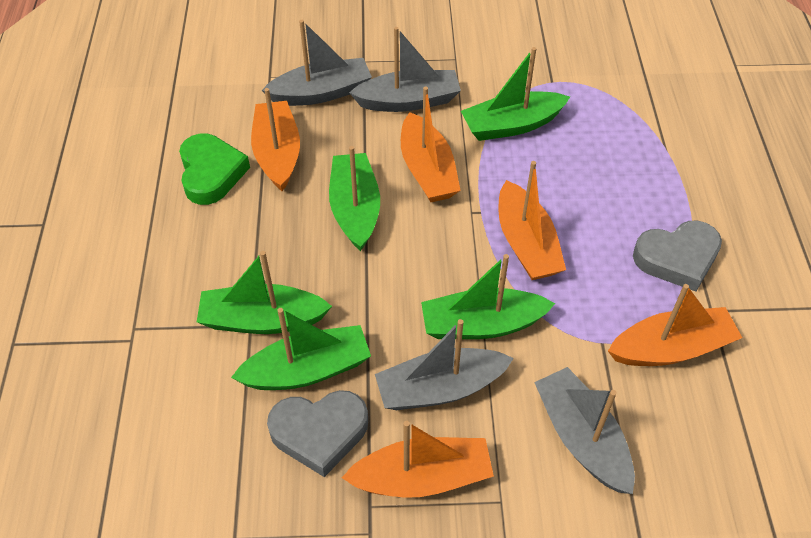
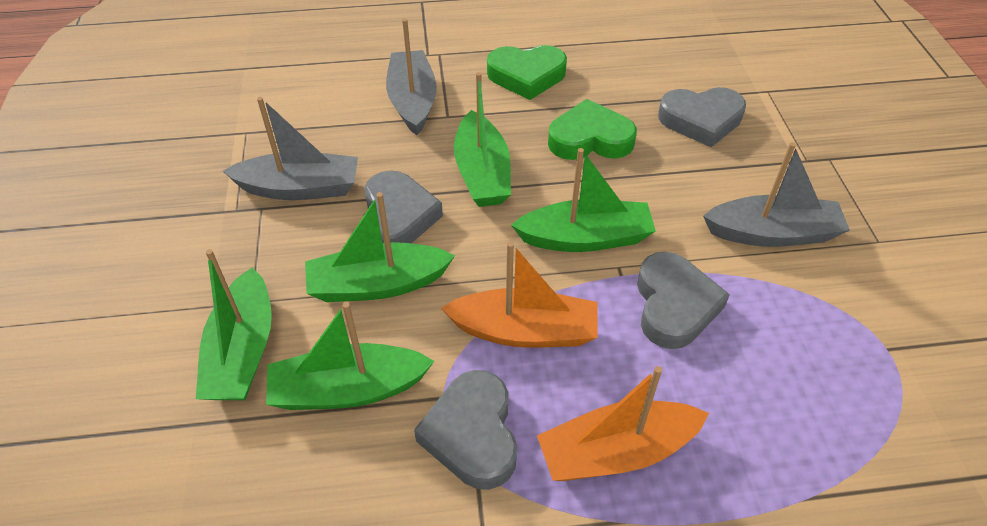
green heart: [179,134,250,205] = 1 -> [487,45,567,100] [548,99,637,160] = 2
grey boat: [262,20,372,106] [349,27,461,112] [375,319,514,410] [534,367,635,494] = 4 -> [223,97,358,200] [386,19,437,135] [703,142,850,247] = 3
grey heart: [267,390,368,477] [633,220,722,292] = 2 -> [363,170,443,243] [414,370,517,490] [637,252,730,349] [658,87,746,147] = 4
orange boat: [251,88,300,191] [342,421,494,498] [401,87,461,202] [498,161,566,280] [608,284,742,366] = 5 -> [441,242,598,348] [537,366,709,481] = 2

